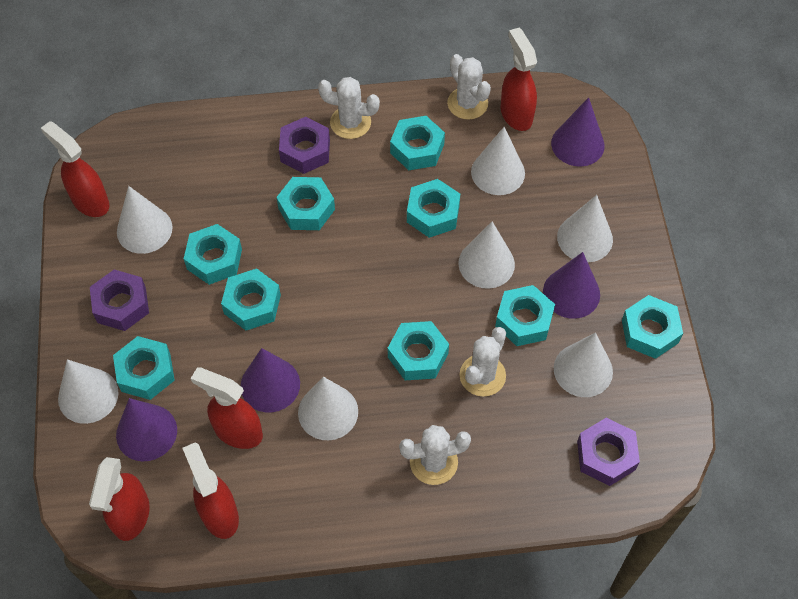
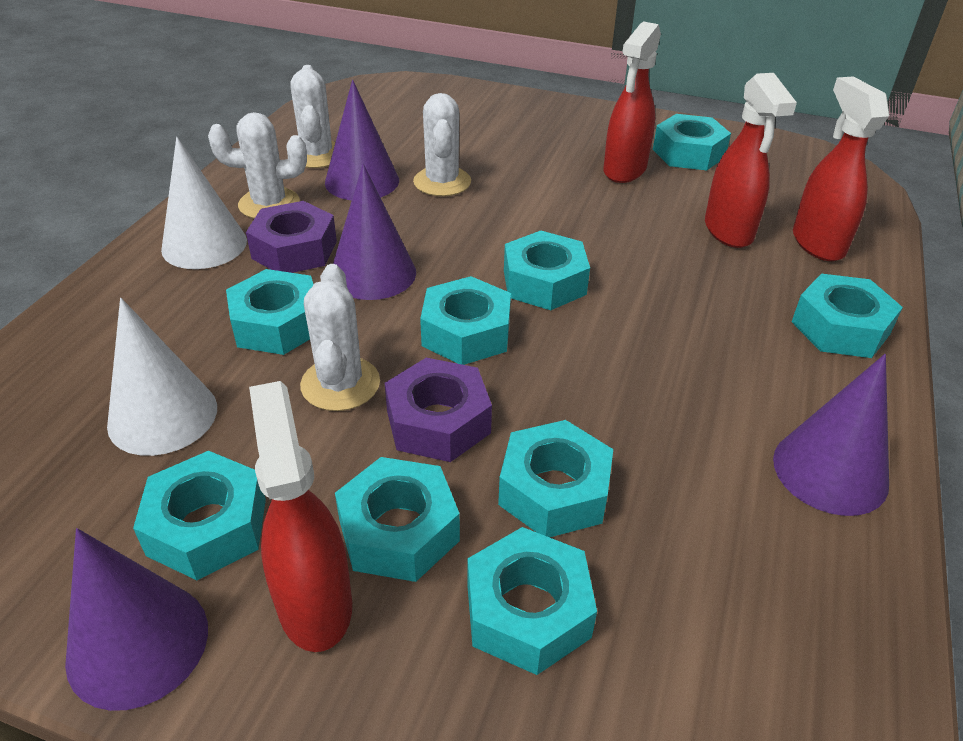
purple nut: [90,270,149,331] [279,117,330,174] [577,418,640,486] = 3 -> [246,201,337,273] [385,358,492,462] = 2
red spray bottle: [41,121,109,217] [89,457,150,541] [182,443,239,539] [191,367,263,449] [501,27,537,131] = 5 -> [249,381,352,652] [604,21,661,183] [705,73,797,248] [793,76,889,261] = 4
white cone: [58,359,118,424] [117,186,173,254] [298,377,358,440] [458,221,515,289] [471,127,525,195] [554,332,613,397] [557,195,613,262] = 7 -> [107,298,217,456] [161,137,247,269] = 2

